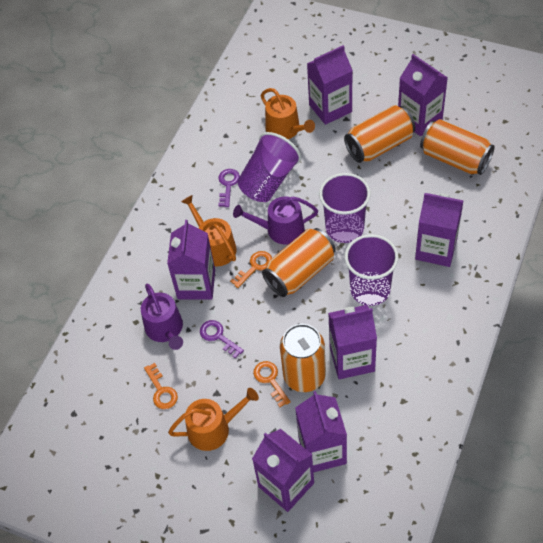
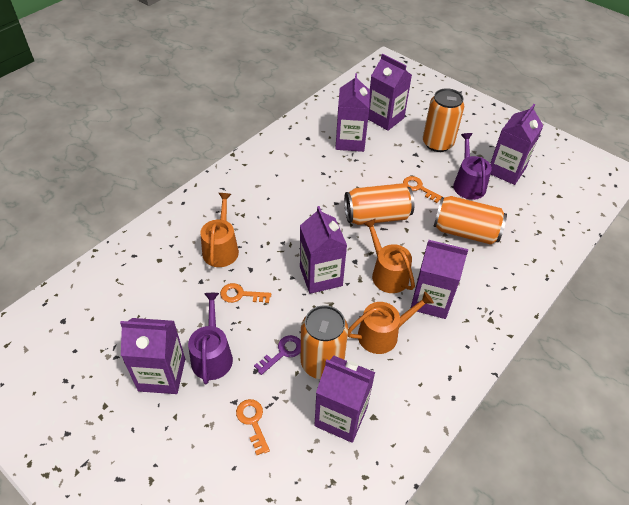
purple cup: [237,132,301,202] [319,173,371,243] [345,234,399,306] = 3 -> none = 0
purple key: [200,320,244,358] [218,169,240,207] = 2 -> [254,335,301,375] = 1

